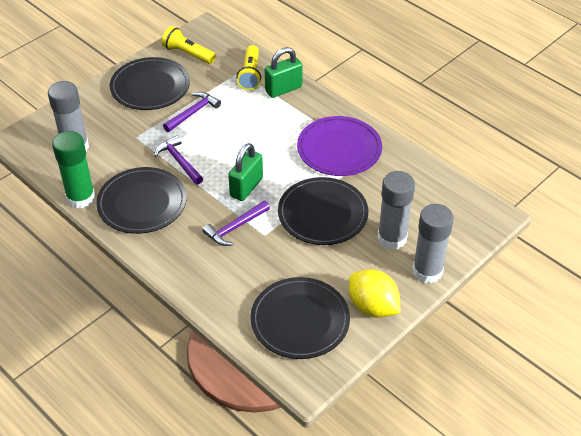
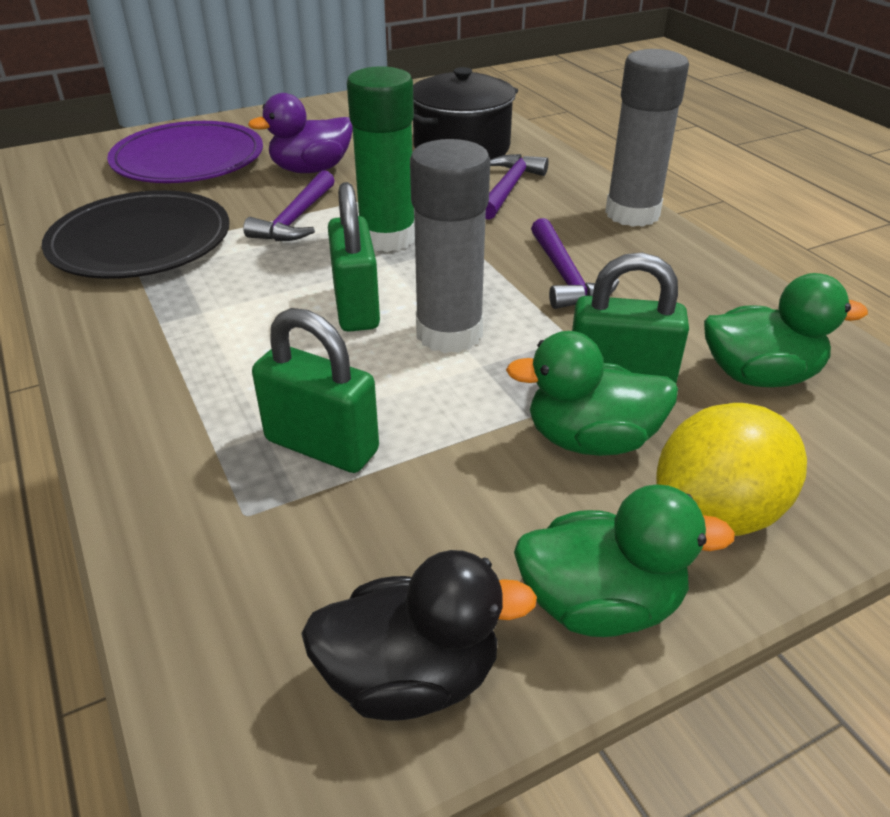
black duck: none = 0 -> [301,550,537,721] = 1
black plate: [96,167,187,234] [110,57,190,110] [250,277,350,359] [278,177,368,245] = 4 -> [42,190,230,279] = 1
black pot: none = 0 -> [413,67,518,160] = 1
green duck: none = 0 -> [506,331,678,456] [514,485,735,637] [704,273,868,387] = 3
green padlock: [228,143,263,201] [265,47,303,98] = 2 -> [252,308,379,473] [328,182,380,332] [572,253,689,383] = 3
grey glue stick: [48,81,89,151] [377,171,415,250] [413,204,454,283] = 3 -> [410,139,490,353] [605,49,689,227] = 2
purple duck: none = 0 -> [248,93,353,173] = 1
yellow flashlight: [162,26,216,64] [237,45,261,90] = 2 -> none = 0

